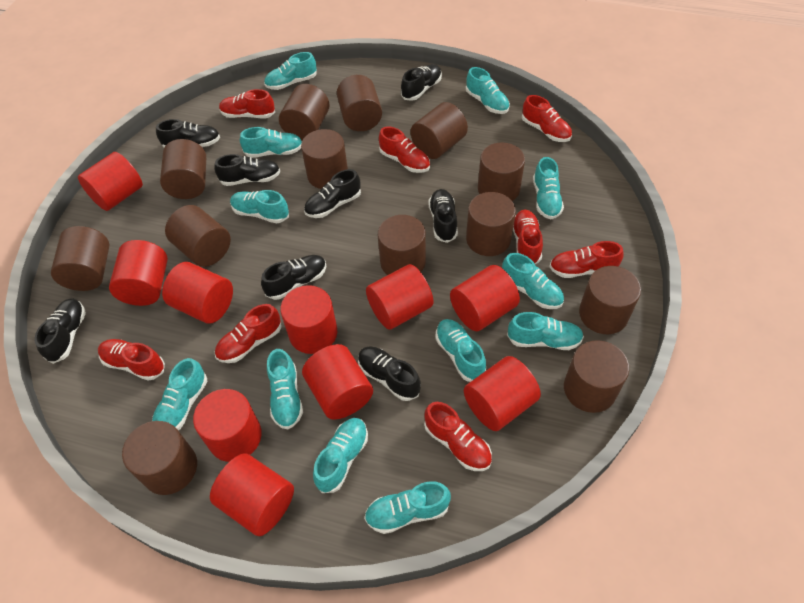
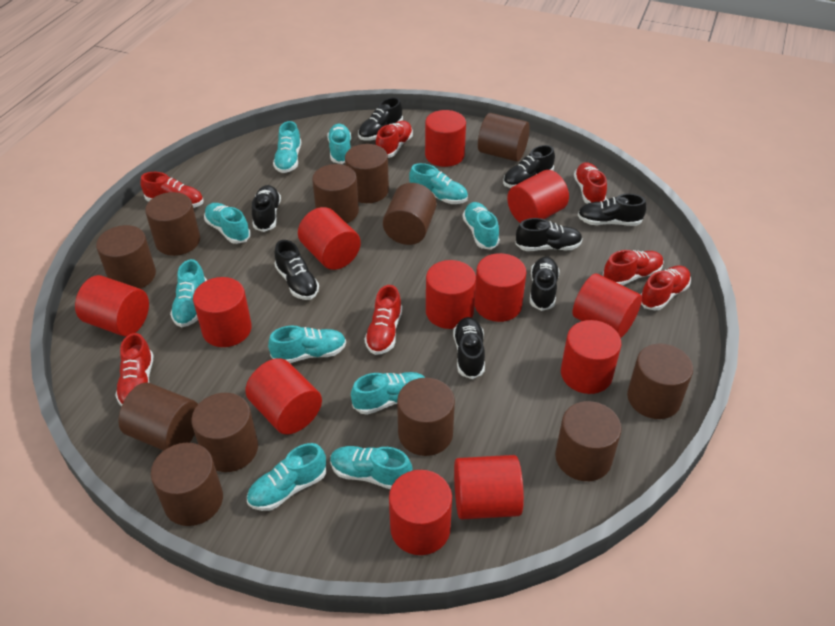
brown cylinder: [51,226,110,291] [122,421,197,495] [160,139,206,199] [165,205,231,267] [279,84,330,141] [301,129,348,189] [337,75,382,131] [378,215,426,275] [411,102,468,159] [466,192,516,256] [478,143,525,201] [564,340,629,413] [579,266,641,334] = 13 -> [96,225,156,289] [118,383,198,451] [145,192,200,256] [151,443,223,526] [191,393,258,472] [312,164,359,223] [345,144,389,203] [383,183,437,245] [397,378,455,456] [478,113,530,162] [555,401,622,481] [627,344,693,419] = 12
red cylinder: [78,152,143,211] [109,240,168,306] [162,262,233,324] [193,389,262,462] [210,453,294,536] [280,285,337,354] [302,344,373,420] [366,264,433,330] [450,265,520,331] [464,356,541,431] = 10 -> [75,275,149,337] [193,277,252,347] [245,358,322,435] [298,207,361,270] [389,470,452,555] [425,110,466,167] [426,260,476,329] [454,455,524,520] [474,253,527,322] [507,170,569,223] [561,320,621,394] [572,274,642,338] = 12
red shoe: [98,339,165,381] [215,304,281,363] [219,89,275,118] [379,127,430,173] [424,402,492,471] [513,210,543,264] [522,95,572,142] [549,241,624,278] = 8 -> [115,333,153,406] [140,172,204,208] [365,285,402,355] [376,121,413,158] [574,162,607,204] [603,250,664,285] [640,265,691,311] = 7
turquoise shoe: [152,358,207,430] [230,190,289,223] [240,127,302,158] [264,52,317,90] [267,349,303,430] [313,418,368,493] [364,481,451,534] [435,319,486,382] [466,67,510,114] [502,253,564,309] [507,312,584,350] [533,157,564,219] = 12 -> [170,259,207,327] [204,203,251,244] [247,443,326,511] [268,326,346,363] [273,121,301,173] [327,124,351,164] [330,446,412,489] [351,372,425,415] [409,163,468,204] [463,202,500,250] = 10

